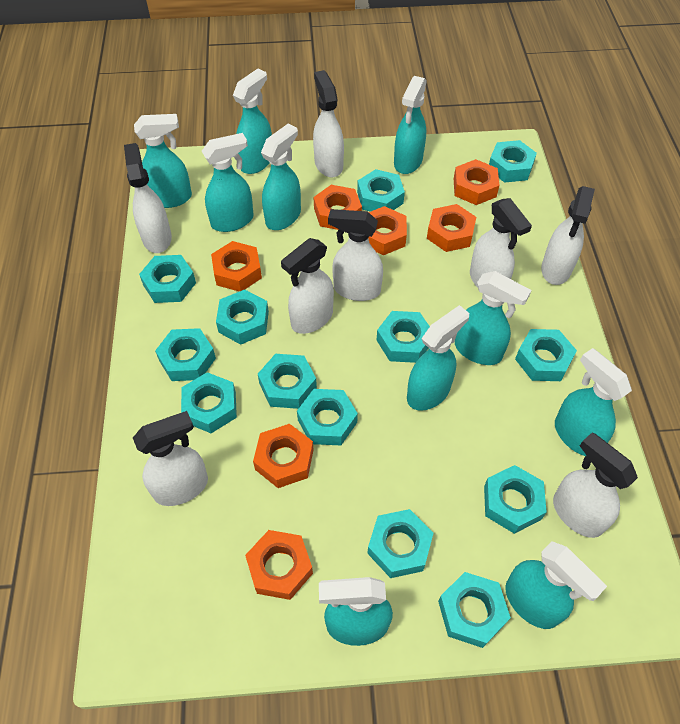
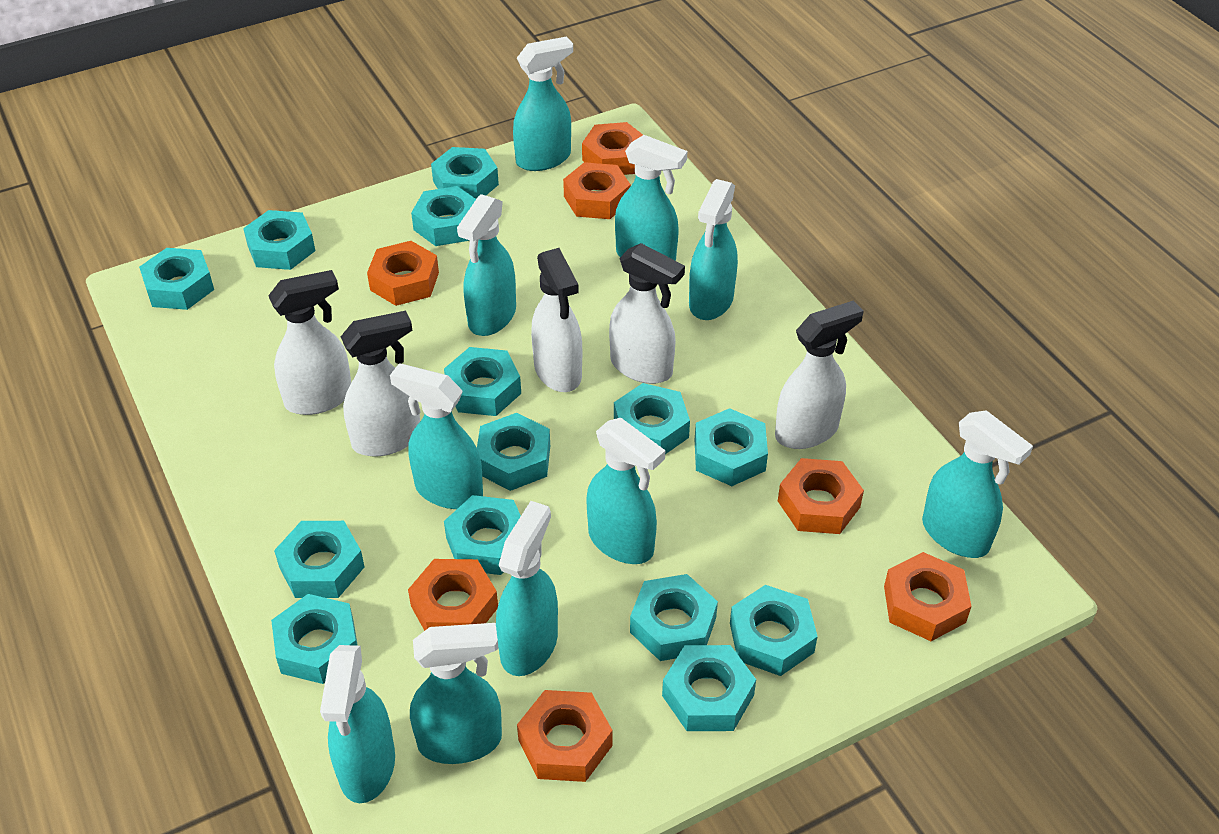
turquoise nut: [139,255,196,303] [155,328,216,381] [181,372,237,433] [216,290,269,345] [258,354,317,409] [297,389,358,445] [357,169,405,212] [367,509,433,578] [377,311,430,363] [438,572,511,648] [484,465,546,534] [489,140,537,183] [515,329,577,381] = 13 -> [139,248,214,310] [243,210,315,270] [271,594,358,684] [274,521,365,598] [411,186,476,246] [431,147,499,199] [444,347,521,416] [444,495,521,575] [477,413,550,491] [614,383,690,454] [630,574,718,661] [662,645,756,731] [695,408,768,486] [730,585,818,676] = 14
white spray bottle: [124,143,172,253] [133,411,208,506] [281,238,334,334] [313,70,344,178] [328,209,383,301] [470,198,532,288] [541,186,595,285] [553,432,638,538] = 8 -> [268,270,351,415] [341,311,420,456] [531,248,582,392] [609,243,685,384] [775,301,864,449] = 5

